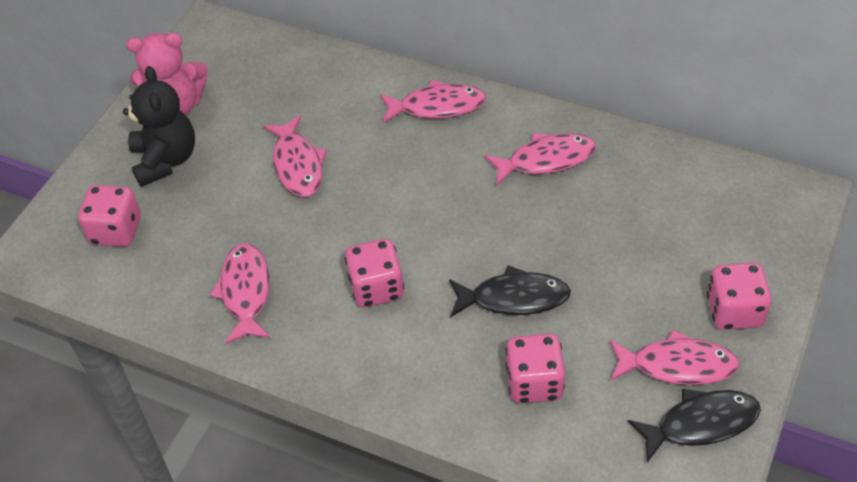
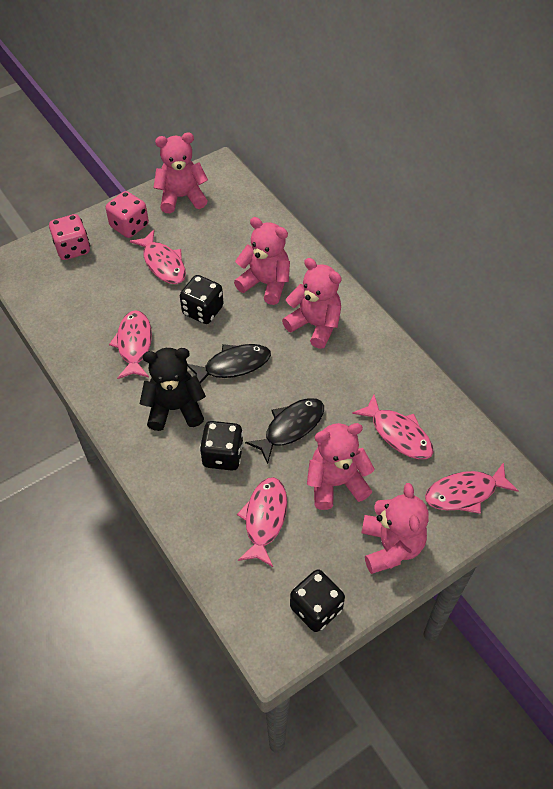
black dice: none = 0 -> [180,275,224,324] [200,421,244,471] [290,569,345,632] = 3
pink dice: [78,185,141,247] [345,239,404,307] [506,334,565,403] [707,263,771,330] = 4 -> [49,214,90,260] [106,191,149,238] = 2
pink teddy bear: [126,33,208,115] = 1 -> [154,133,208,213] [234,217,290,305] [282,258,342,349] [307,423,375,510] [362,483,429,574] = 5

